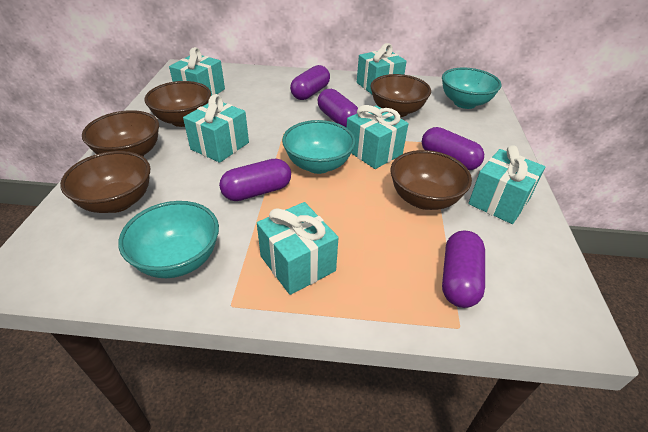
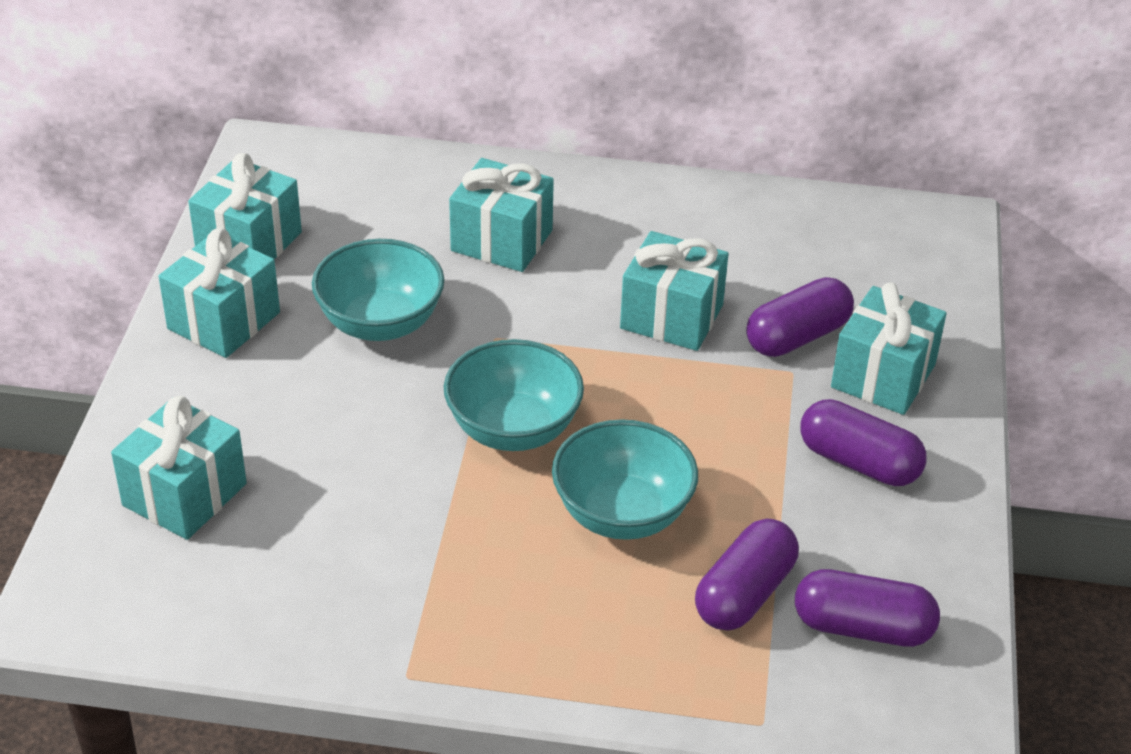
brown bowl: [60,151,150,213] [82,110,159,156] [145,81,211,127] [370,74,431,117] [390,150,472,210] = 5 -> none = 0
purple capsule: [219,159,291,201] [290,65,330,100] [318,89,358,127] [422,127,484,170] [442,230,485,308] = 5 -> [695,518,799,631] [746,277,854,357] [795,569,940,647] [800,399,927,486] = 4

